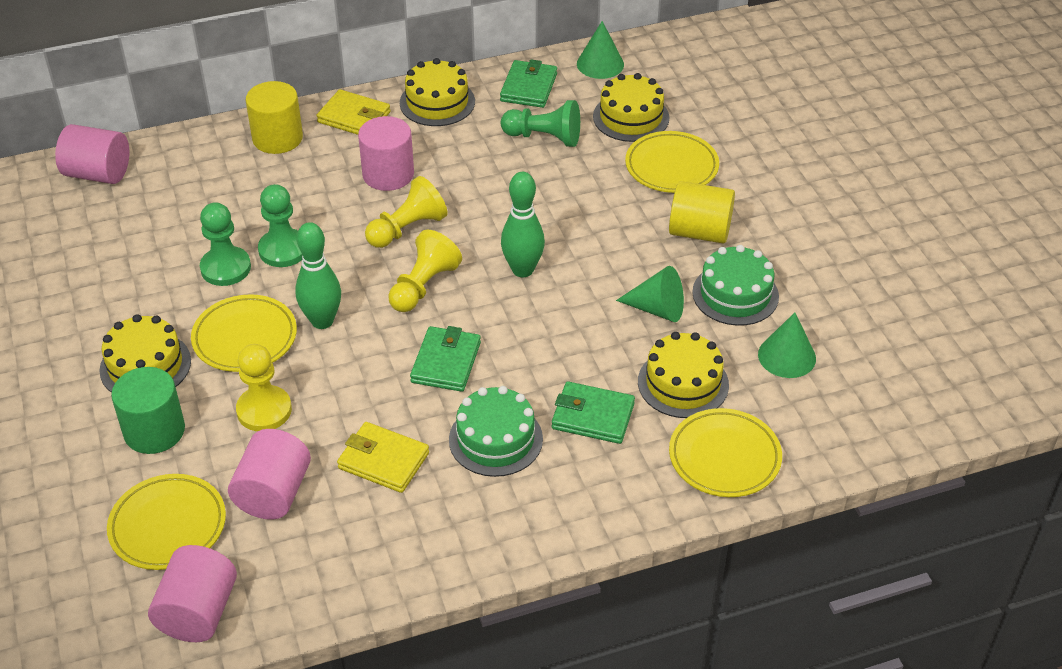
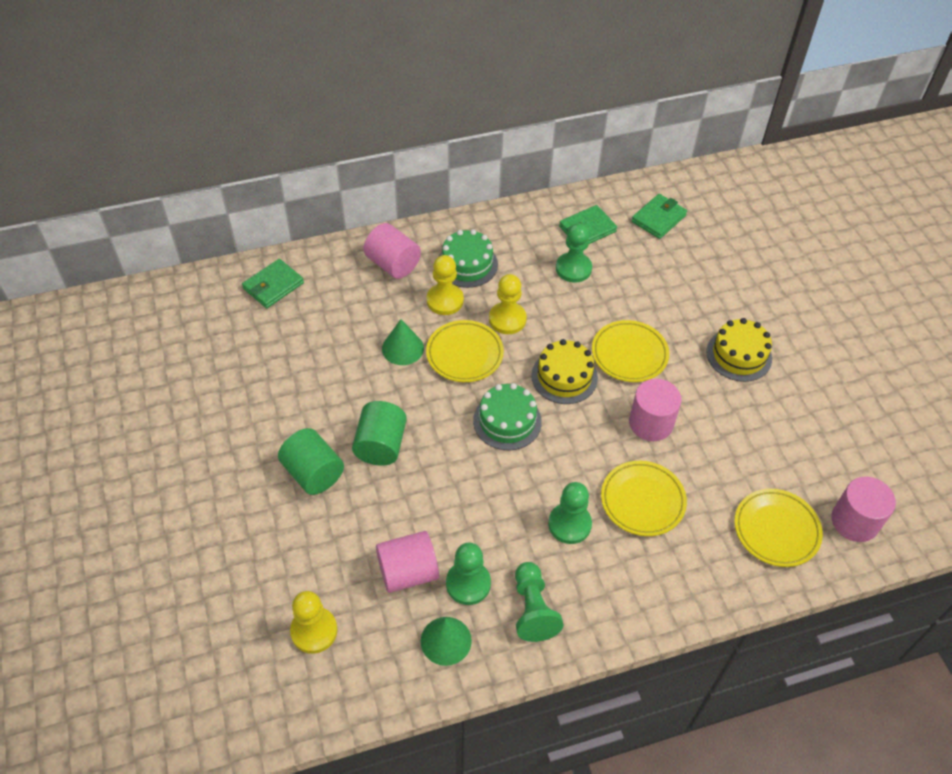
green bowling pin: [295,222,341,329] [501,172,545,277] = 2 -> none = 0
green cone: [577,21,624,79] [616,266,684,322] [758,312,816,378] = 3 -> [382,319,424,365] [421,617,472,666] = 2
green cylinder: [111,367,185,454] = 1 -> [278,428,344,495] [352,401,407,466] = 2
green pawn: [200,202,251,286] [258,184,302,267] [501,100,580,147] = 3 -> [446,543,491,605] [515,562,564,642] [548,482,592,544] [556,223,592,283] = 4
yellow cake: [99,314,191,393] [400,58,475,126] [593,73,670,142] [638,332,729,418] = 4 -> [531,339,598,404] [707,318,772,382] = 2
yellow cylinder: [246,81,303,154] [669,181,735,244] = 2 -> none = 0
yellow wallet: [316,89,391,135] [337,422,429,493] = 2 -> none = 0

